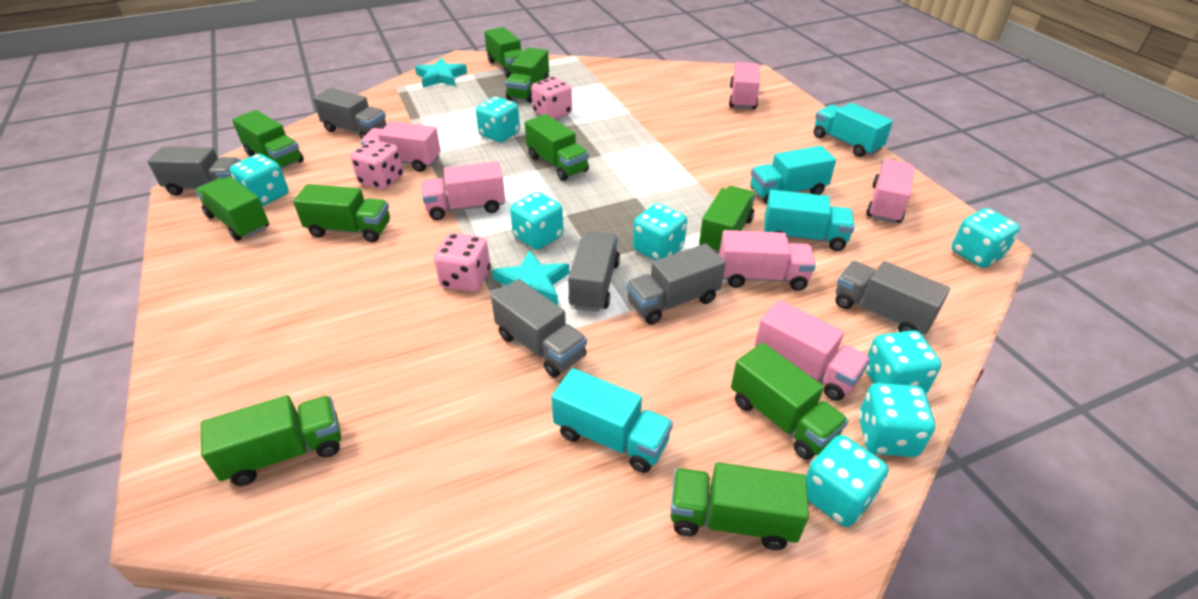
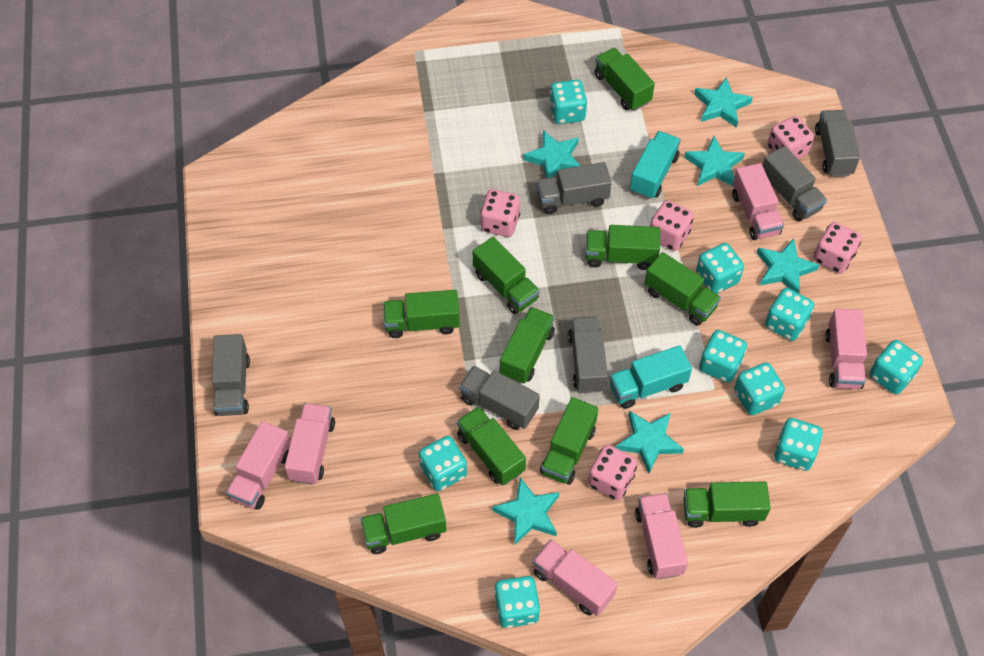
pink dice: [351,140,403,190] [434,233,490,292] [531,77,572,119] = 3 -> [480,189,520,237] [588,445,637,500] [650,200,694,251] [767,116,814,159] [813,222,862,274] = 5
turquoise dice: [229,154,289,206] [476,97,520,142] [510,192,564,250] [633,203,687,260] [806,435,889,527] [858,383,935,457] [865,330,942,393] [951,208,1020,268] = 8 -> [419,436,467,491] [494,576,540,628] [549,80,587,124] [696,243,744,294] [699,330,747,383] [734,362,785,415] [765,288,814,341] [774,418,823,471] [870,340,923,394] = 9
turquoise star: [415,58,467,88] [492,250,569,305] = 2 -> [492,477,559,545] [523,130,580,178] [616,411,684,473] [684,136,745,186] [694,77,753,128] [757,239,819,293] = 6
turquoise truck: [551,368,673,473] [750,146,836,204] [764,190,855,251] [814,103,893,157] = 4 -> [609,345,692,409] [630,131,681,199] = 2

